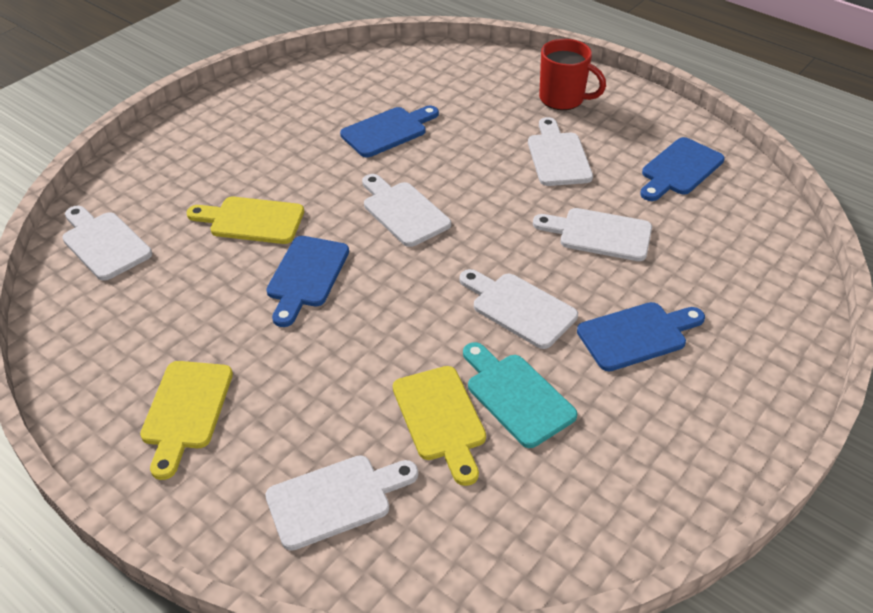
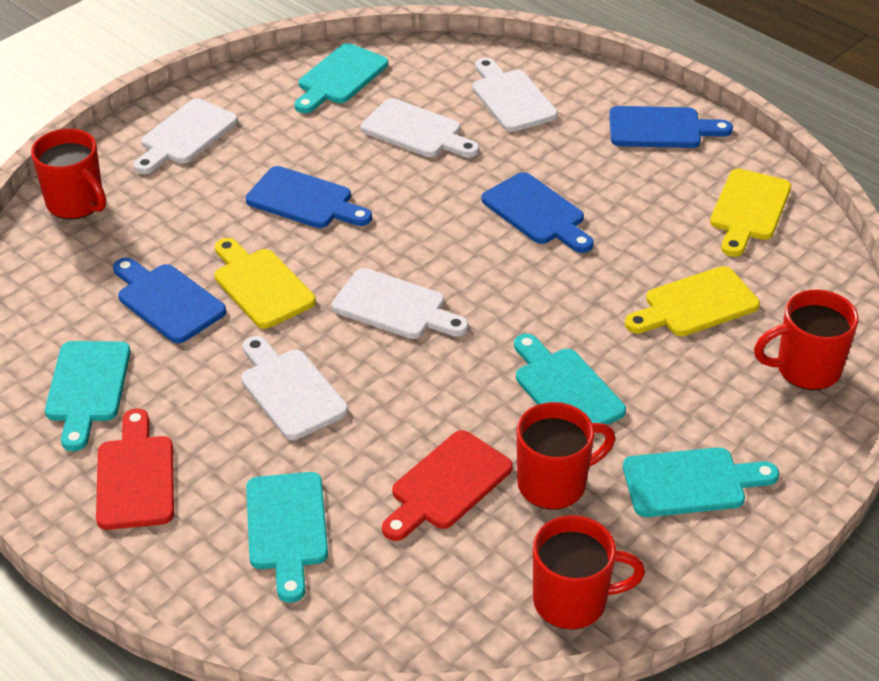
red cutting board: none = 0 -> [96,409,174,530] [382,430,513,541] = 2
red mug: [539,39,606,110] = 1 -> [31,129,106,219] [517,402,615,510] [533,515,645,630] [754,290,859,390] = 4
turquoise cutting board: [463,342,577,448] = 1 -> [45,341,131,451] [246,472,328,603] [294,43,388,113] [514,334,626,425] [623,447,779,517] = 5
white cutting board: [62,206,152,281] [265,455,418,551] [362,174,451,247] [459,269,578,349] [528,117,593,186] [533,208,652,261] = 6 -> [134,98,238,174] [241,336,348,440] [332,268,469,339] [361,98,479,158] [472,58,558,132] = 5

